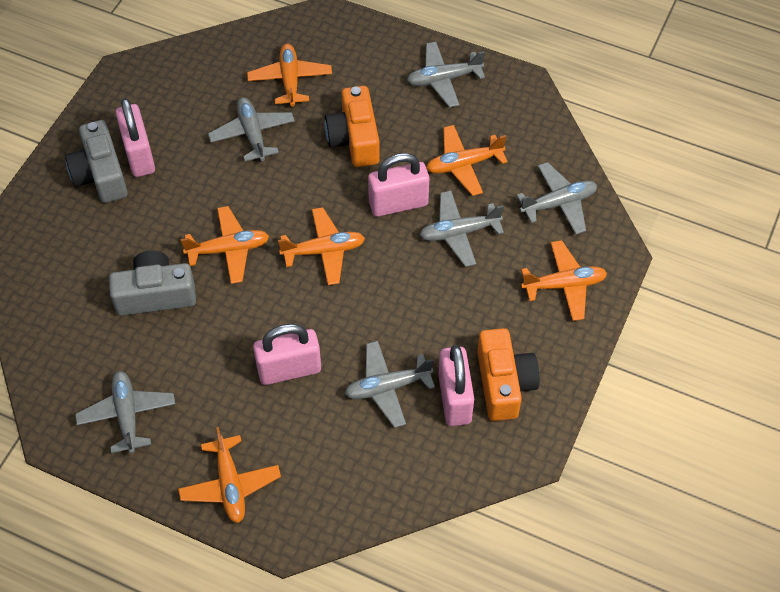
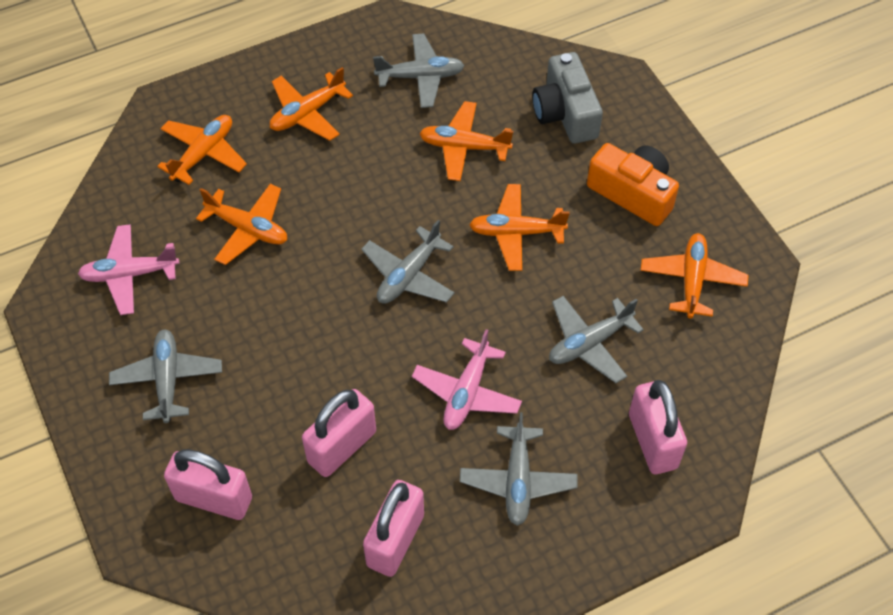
grey camera: [65,120,128,203] [109,251,196,316] = 2 -> [532,52,603,144] = 1
grey plane: [75,371,175,454] [208,97,295,162] [345,341,435,428] [407,42,485,108] [419,191,504,267] [516,162,597,234] = 6 -> [109,329,222,423] [361,220,455,304] [373,33,465,108] [460,412,577,526] [549,296,644,383] = 5
orange camera: [325,86,380,167] [477,328,540,421] = 2 -> [587,143,679,226] = 1
pink plane: none = 0 -> [78,224,179,315] [412,329,522,430] = 2

